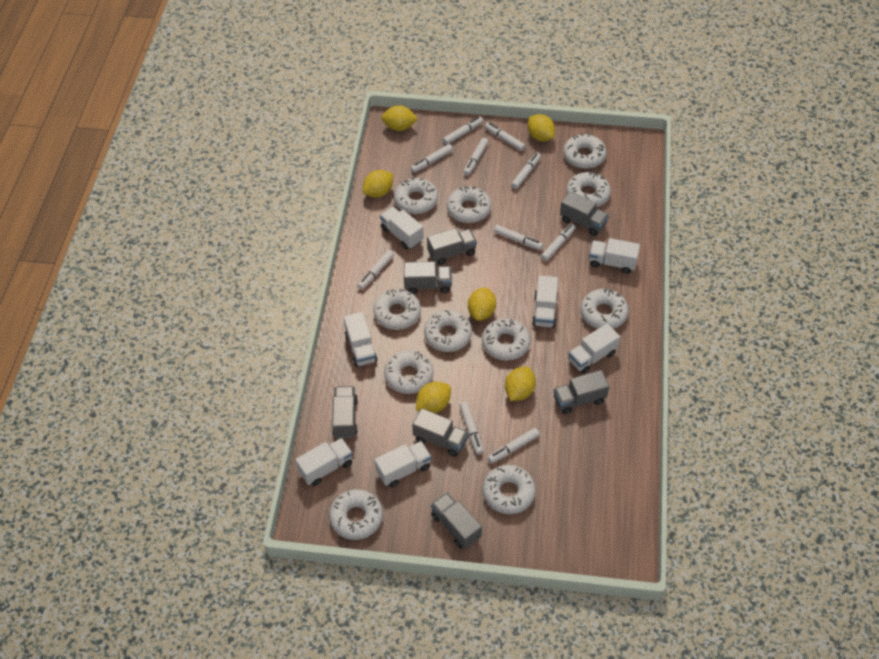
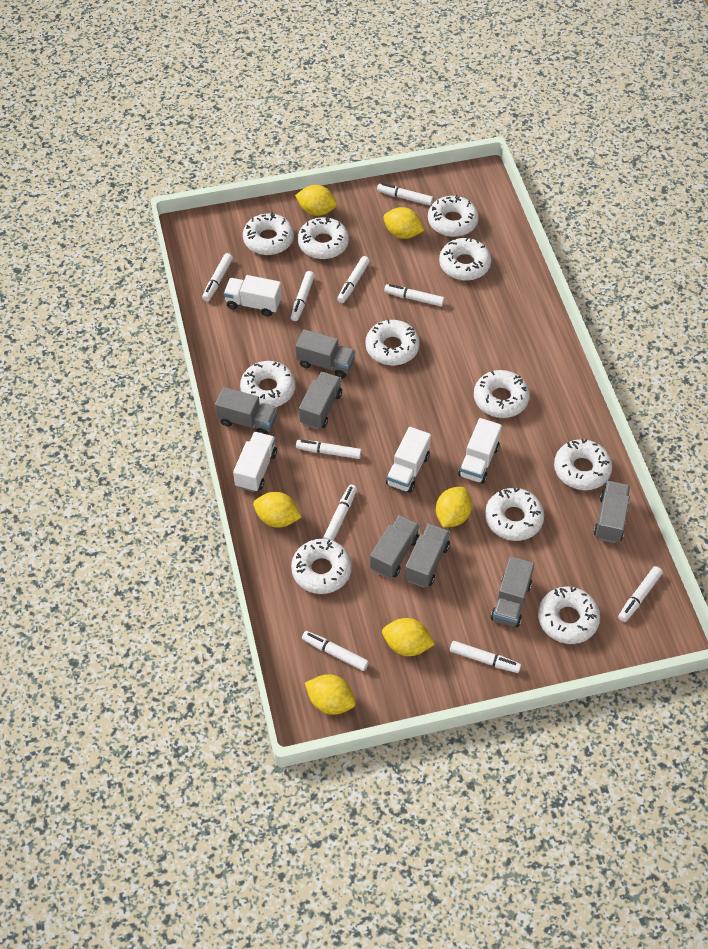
white truck: [295,438,353,486] [344,312,377,367] [374,441,431,487] [380,207,424,249] [532,275,558,328] [568,323,620,374] [589,238,640,274] = 7 -> [224,275,282,317] [233,432,277,492] [386,427,431,493] [458,418,502,484] = 4

